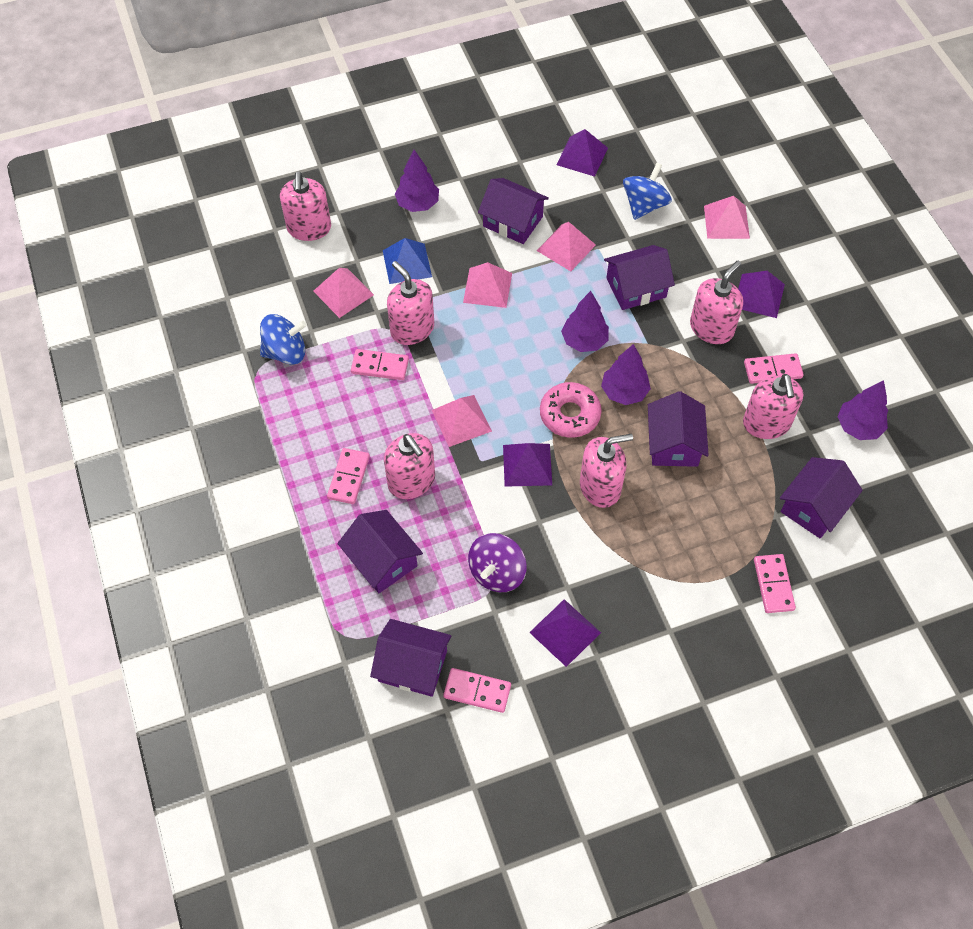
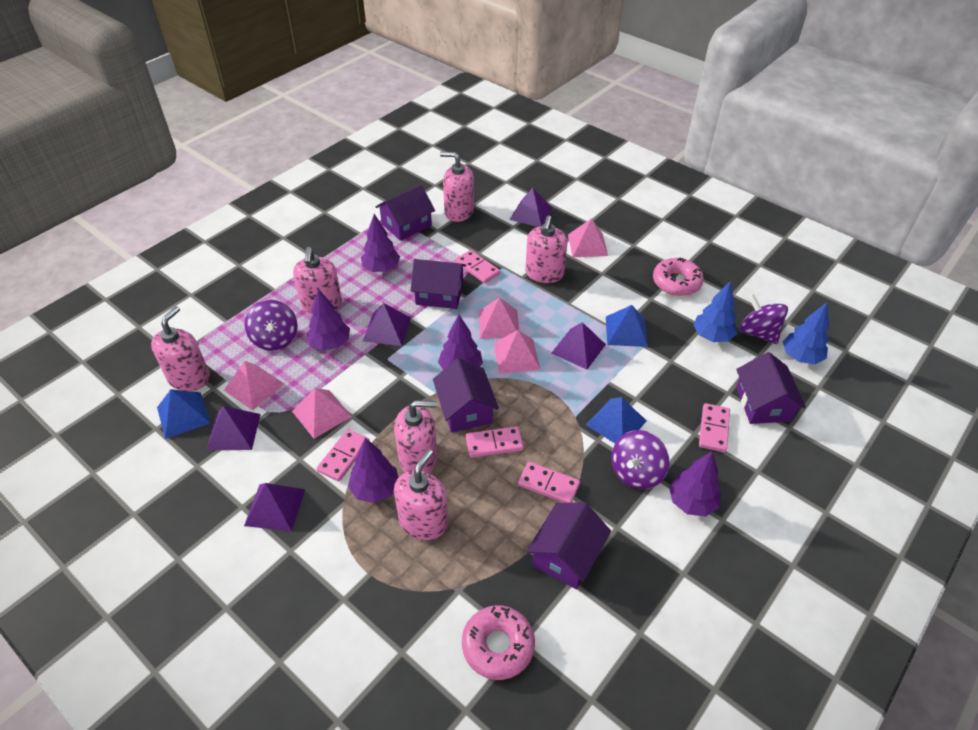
blue pyramid: [383,238,432,284] = 1 -> [157,389,210,439] [586,397,647,443] [606,305,648,347] = 3
blue spinning top: [260,314,307,364] [623,163,672,220] = 2 -> none = 0
blue tree: none = 0 -> [693,282,737,342] [783,302,829,364] = 2
pink donut: [540,382,602,438] = 1 -> [462,605,535,680] [653,258,704,296] = 2
purple house: [337,510,423,593] [370,619,451,697] [478,178,549,244] [604,245,675,310] [648,391,709,467] [780,457,863,538] = 6 -> [375,185,435,241] [410,259,466,309] [433,358,499,433] [527,502,611,589] [736,352,806,424] = 5
purple pyramid: [503,443,552,487] [529,599,601,667] [556,129,608,177] [738,271,785,318] = 4 -> [207,406,261,450] [244,483,305,531] [363,303,411,346] [509,188,553,227] [552,322,606,370] = 5
purple spinning top: [468,533,527,592] = 1 -> [244,300,298,351] [611,430,670,489] [739,294,788,344] = 3
purple tree: [395,150,439,212] [561,291,609,352] [601,344,651,405] [837,380,888,440] = 4 -> [306,289,350,350] [348,438,399,503] [361,214,400,272] [438,315,483,370] [669,451,721,517] = 5

